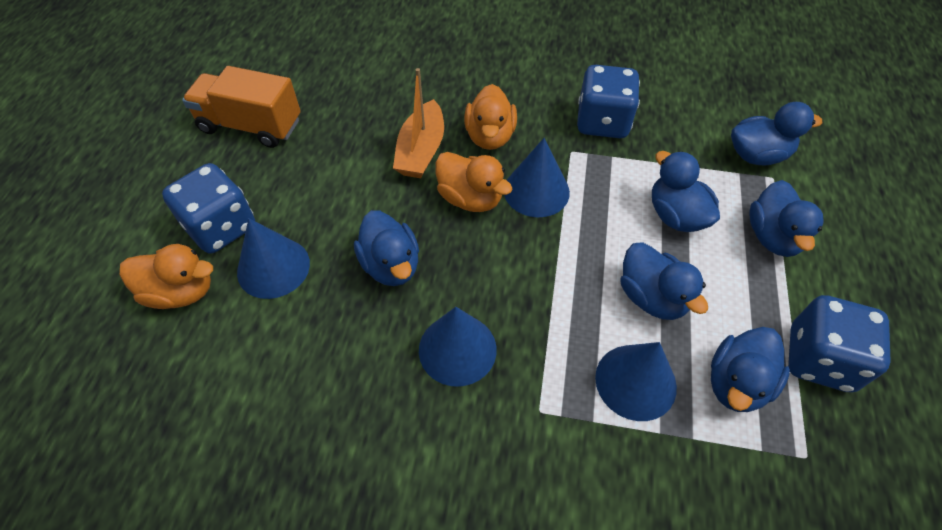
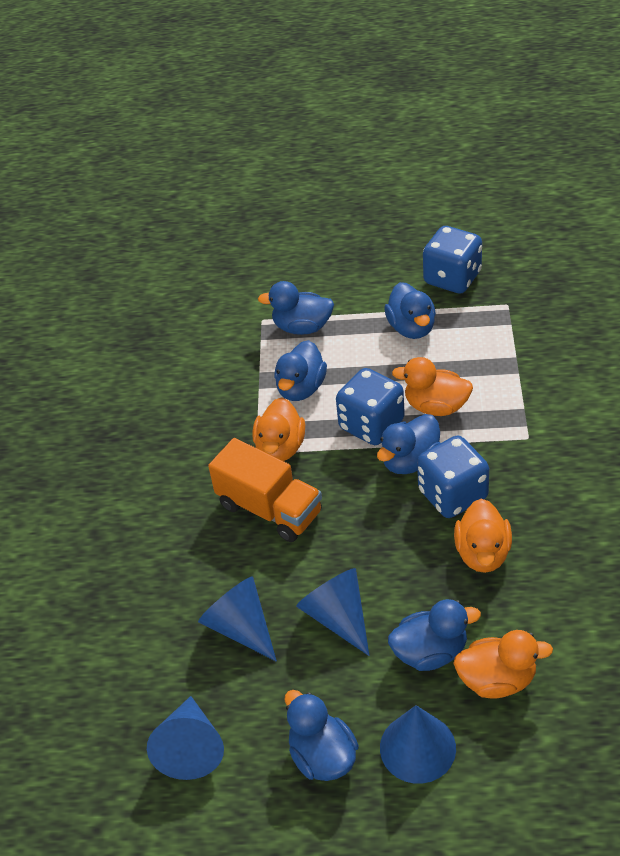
orange boat: [393,68,444,178] = 1 -> none = 0
orange duck: [120,244,213,309] [435,152,513,212] [464,84,517,150] = 3 -> [252,397,305,461] [392,357,473,416] [453,630,553,699] [454,499,512,573] = 4

